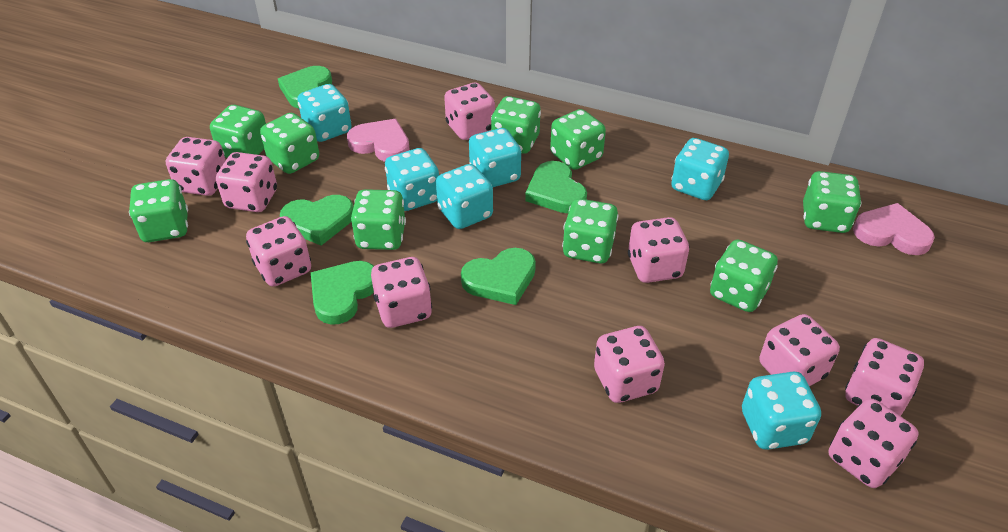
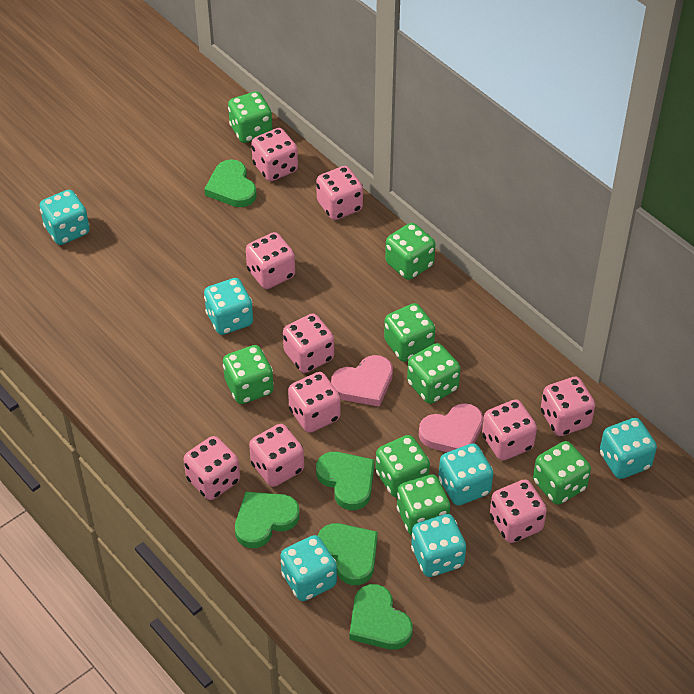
green dice: [129,179,188,242] [210,105,266,158] [260,113,319,174] [351,189,406,250] [491,96,541,154] [550,109,606,170] [562,199,618,264] [710,239,778,312] [803,171,861,233] = 9 -> [223,345,274,404] [228,91,272,143] [376,435,430,498] [384,303,435,362] [385,223,435,280] [397,475,450,536] [407,343,461,404] [533,441,591,505] = 8

